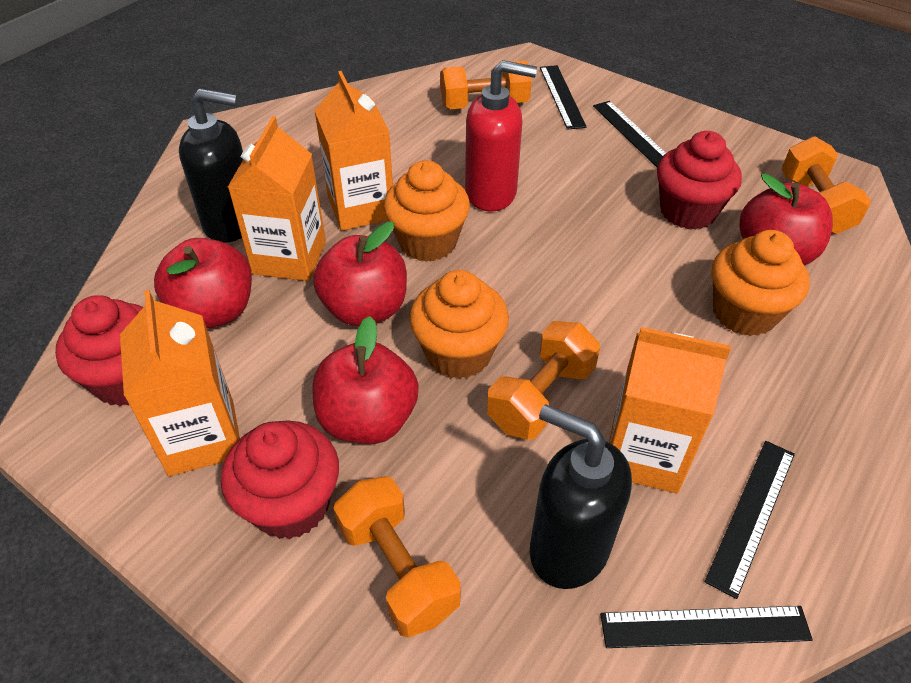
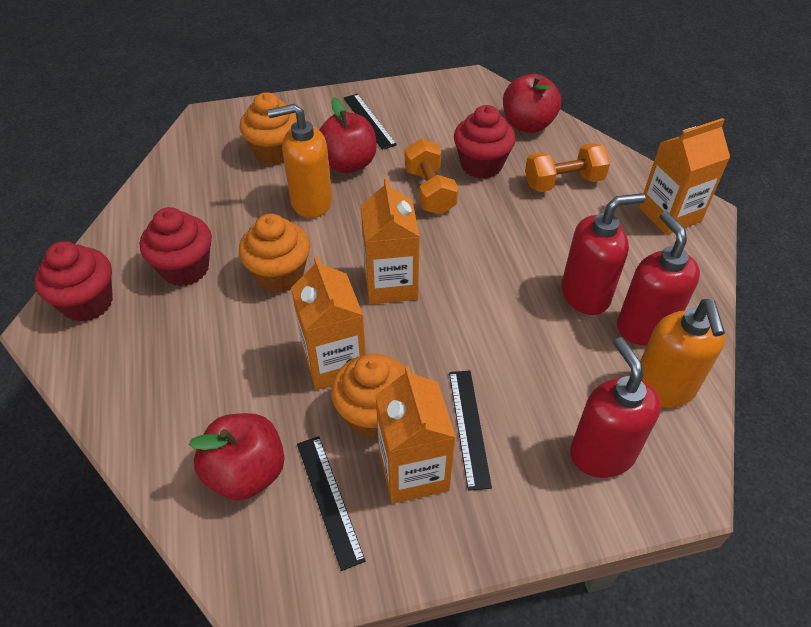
black ruler: [540,65,587,130] [593,101,666,167] [600,606,813,648] [705,441,795,599] = 4 -> [297,436,366,571] [344,94,397,150] [449,370,492,491] = 3
black soap dispenser: [179,88,243,243] [530,404,632,589] = 2 -> none = 0
orange dumbbell: [333,476,461,638] [440,60,532,109] [487,321,600,440] [781,136,871,234] = 4 -> [405,139,458,215] [525,143,610,192] = 2
orange soap dispenser: none = 0 -> [267,104,332,218] [640,299,726,408] = 2
red apple: [154,238,252,329] [313,222,407,326] [313,316,419,444] [740,173,833,266] = 4 -> [189,413,285,501] [319,97,377,173] [503,74,561,133] = 3
red soap dispenser: [465,60,537,212] = 1 -> [561,193,646,315] [570,337,661,478] [617,211,700,345] = 3

